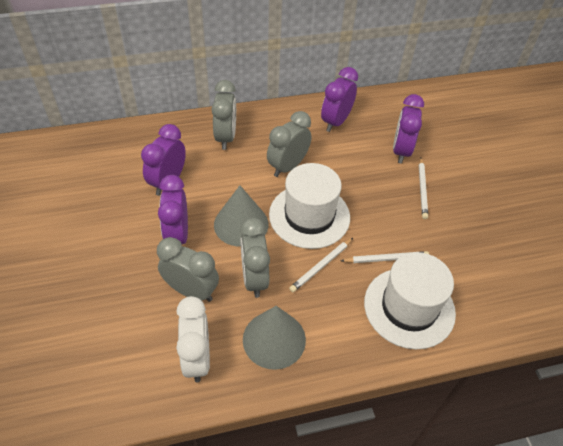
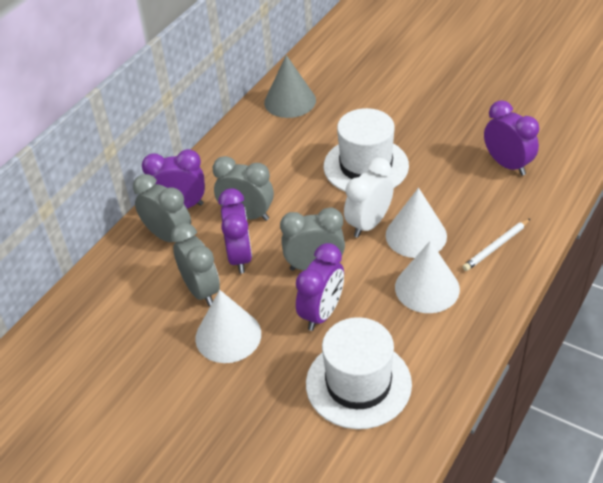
grey cone: [214,185,269,247] [243,306,306,370] = 2 -> [264,55,316,118] = 1
white cone: none = 0 -> [195,290,261,363] [386,188,447,258] [395,241,460,313] = 3
white pencil: [289,238,353,292] [341,251,429,263] [419,158,428,219] = 3 -> [463,218,531,271] = 1

